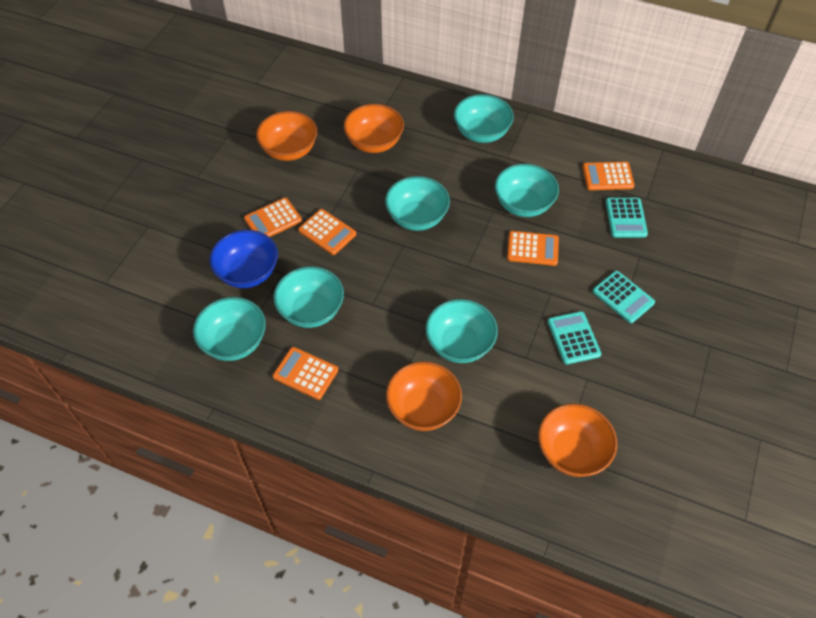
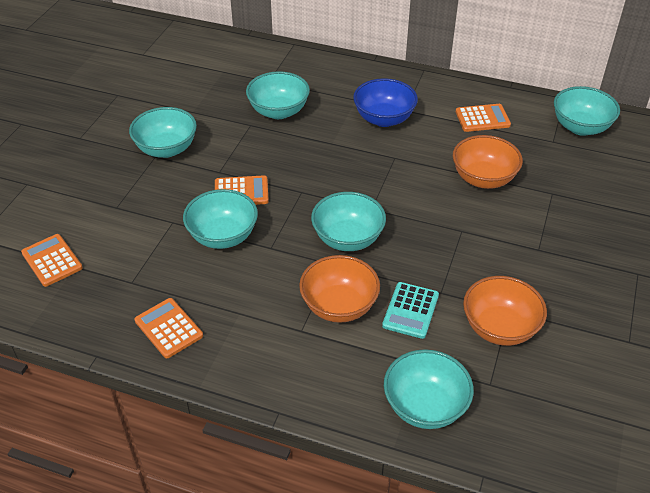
orange bowl: [256,111,317,161] [344,104,404,153] [386,361,462,431] [538,403,617,477] = 4 -> [299,255,380,323] [453,135,523,189] [463,276,547,346] = 3
orange calculator: [244,198,302,237] [273,347,338,400] [298,209,356,255] [507,231,559,266] [583,162,635,190] = 5 -> [21,234,83,287] [134,298,203,358] [215,175,269,205] [456,104,511,132] = 4
turquoise calculator: [548,311,601,364] [593,271,655,323] [606,198,648,237] = 3 -> [382,282,439,339] = 1

